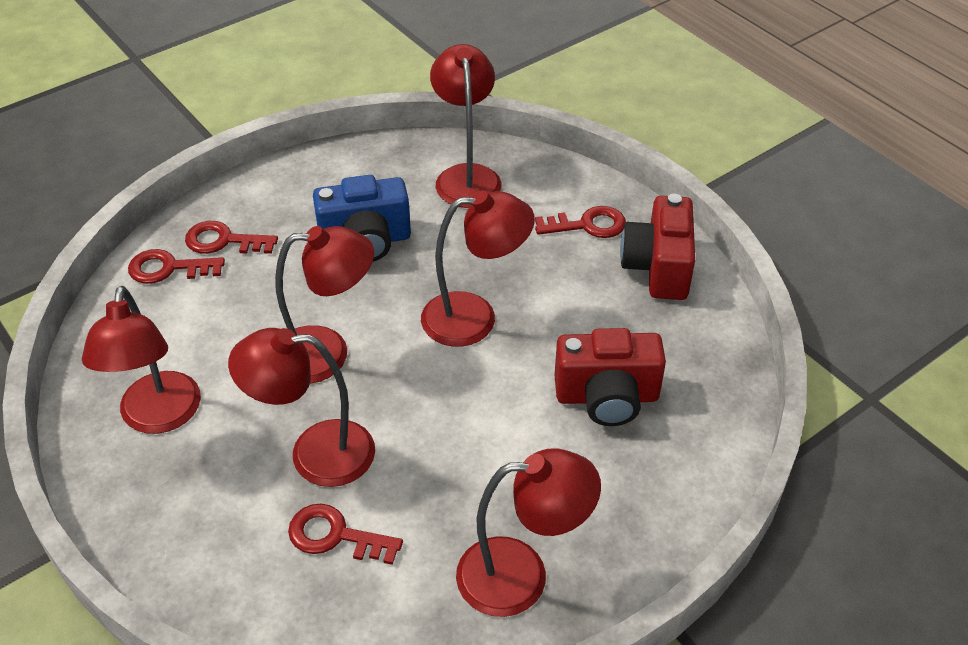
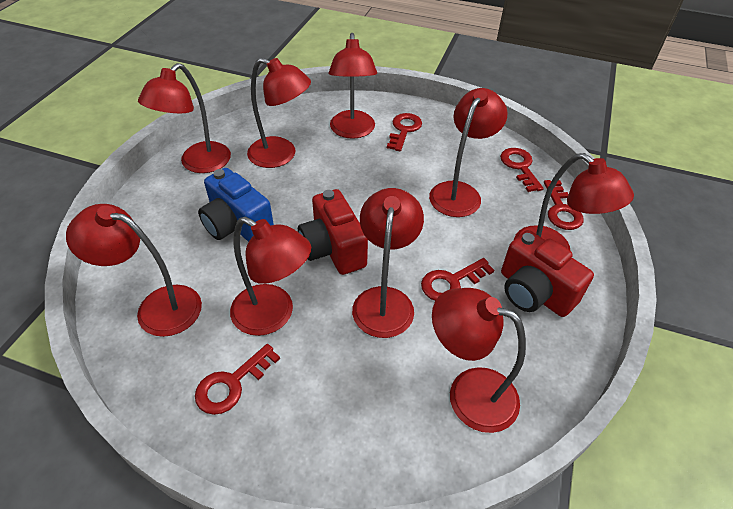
red key: [128,249,225,284] [185,221,278,254] [288,504,403,565] [535,206,626,238] = 4 -> [195,344,280,415] [387,113,422,151] [421,258,494,301] [500,148,544,192] [544,180,584,230] = 5
red lamp: [82,286,201,434] [228,328,375,487] [275,226,374,384] [421,190,535,347] [430,44,502,208] [456,449,601,617] = 6 -> [66,204,202,337] [138,63,231,173] [230,217,311,336] [247,58,311,168] [329,33,377,139] [352,188,424,338] [429,88,508,217] [432,288,526,433] [514,153,634,250] = 9

